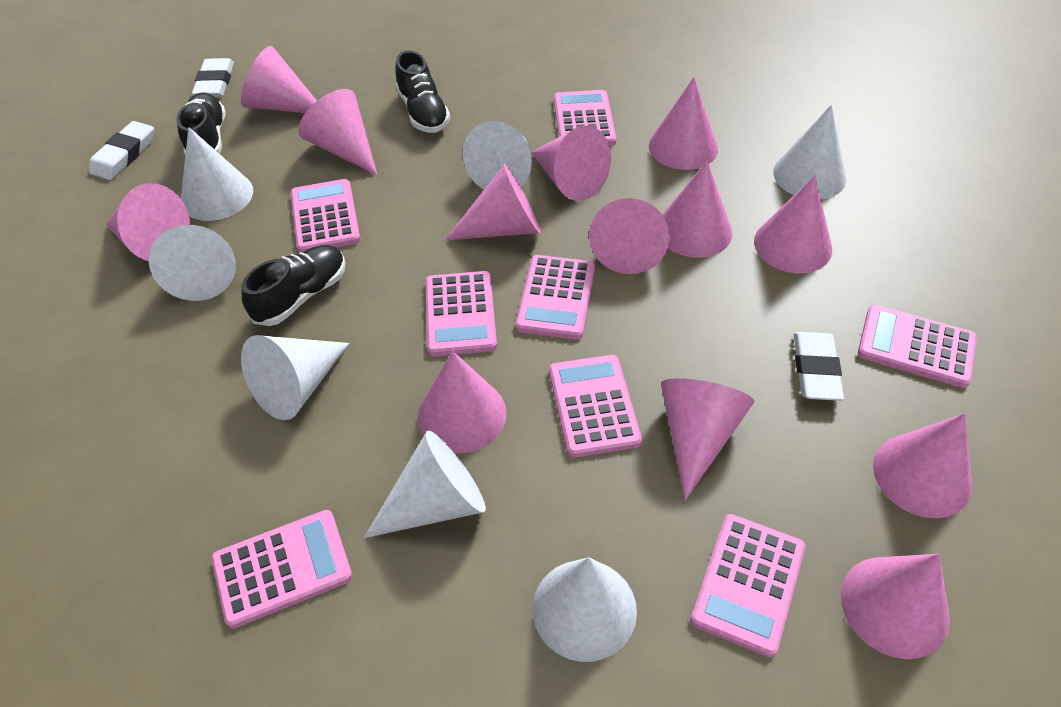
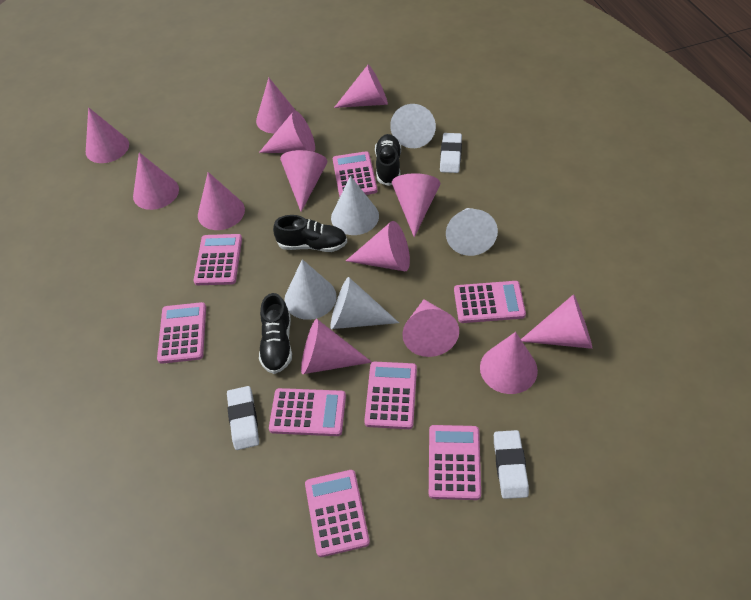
white cone: [149,225,236,301] [181,127,253,221] [241,335,350,420] [364,431,486,538] [463,121,532,189] [533,557,637,662] [773,105,846,199] = 7 -> [284,259,337,320] [330,277,399,329] [331,176,379,235] [390,104,436,148] [446,208,498,256] = 5

